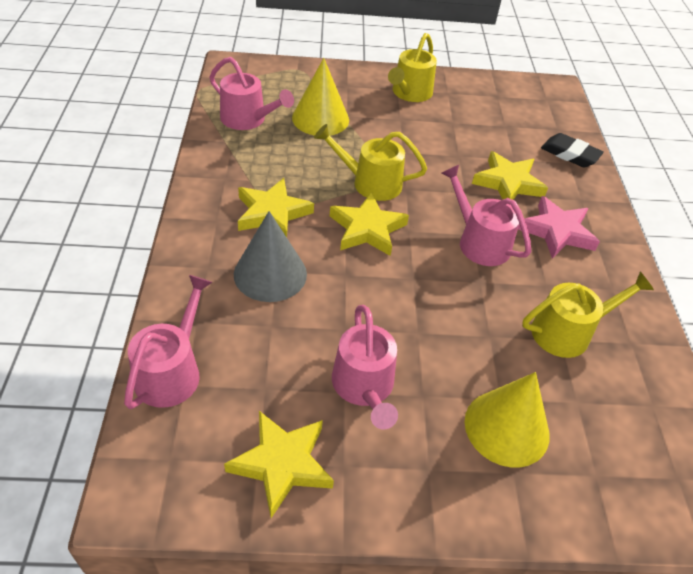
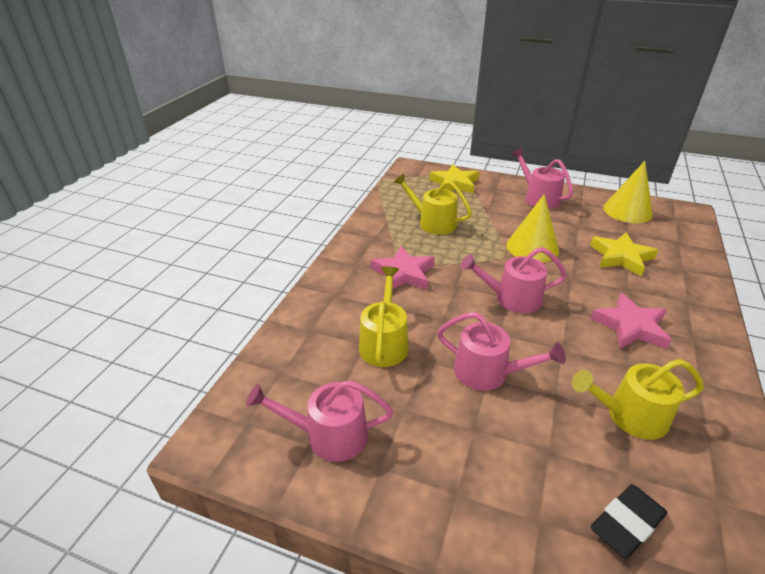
grey cone: [234,211,307,302] = 1 -> none = 0
pink star: [518,196,600,259] = 1 -> [371,246,435,290] [591,293,672,349] = 2
yellow star: [224,411,334,518] [238,178,314,237] [330,192,409,256] [472,151,548,200] = 4 -> [429,164,479,194] [590,232,658,277] = 2

